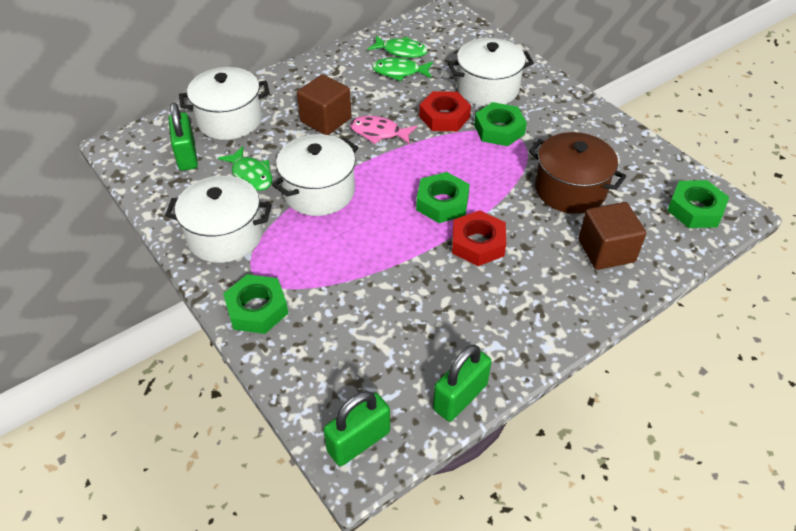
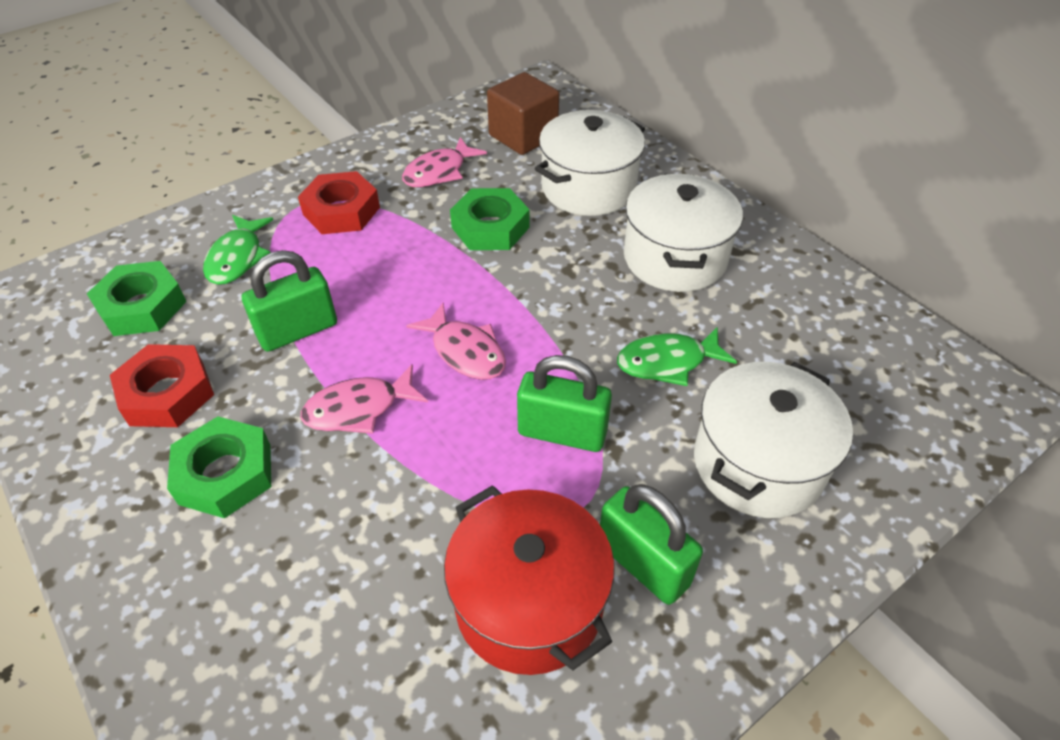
brown cube: [297,74,351,135] [578,202,646,270] = 2 -> [487,72,559,155] = 1
brown pot: [529,132,626,214] = 1 -> none = 0
green fish: [218,146,272,191] [368,36,428,58] [372,57,433,81] = 3 -> [203,215,273,285] [617,327,737,386] = 2
green nut: [223,274,289,334] [416,172,470,223] [474,102,527,146] [667,180,729,228] = 4 -> [87,261,187,336] [167,416,271,518] [450,188,530,250] = 3
pink fish: [350,116,417,145] = 1 -> [300,364,428,434] [402,137,487,187] [406,303,506,380] = 3
red pot: none = 0 -> [444,485,615,675] = 1
white pot: [165,176,272,263] [179,67,270,140] [272,134,358,216] [448,38,534,107] = 4 -> [535,110,645,216] [624,174,743,292] [694,362,853,518] = 3

